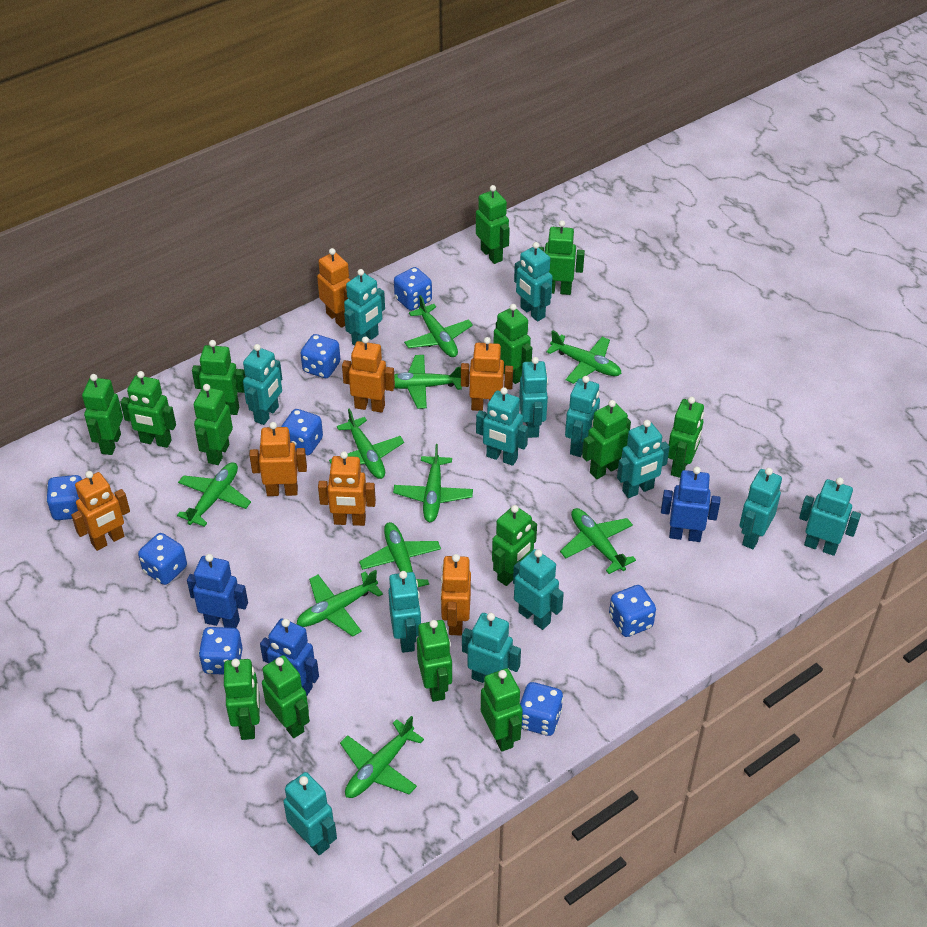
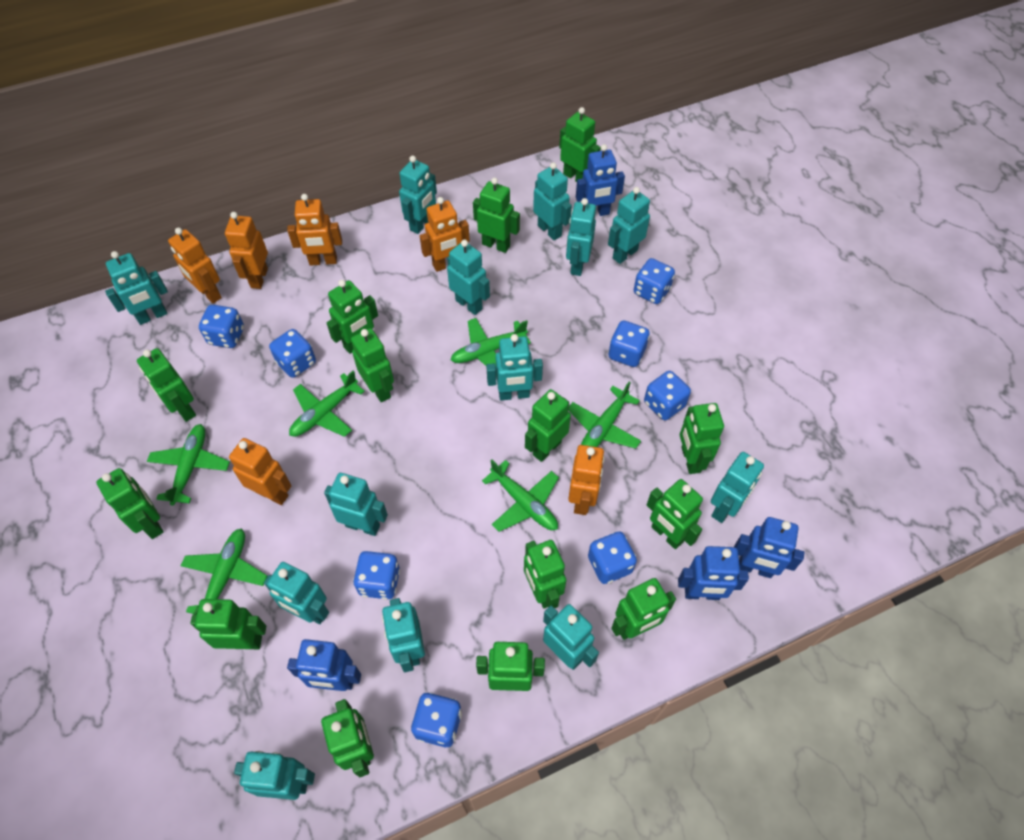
blue robot: [187,554,248,628] [260,619,319,696] [661,466,721,542] = 3 -> [287,639,361,691] [576,144,625,216] [678,546,749,600] [734,517,805,578] = 4
green plane: [177,462,251,527] [297,570,383,637] [329,408,404,479] [340,716,424,798] [359,522,441,588] [393,444,473,522] [394,355,462,409] [404,295,473,357] [546,330,622,384] [560,508,636,574] = 10 -> [147,424,230,506] [181,528,267,614] [289,371,365,437] [451,318,531,367] [482,460,559,532] [568,382,641,449] = 6
orange robot: [71,471,130,551] [249,422,307,496] [317,248,350,328] [318,451,376,526] [342,336,395,413] [441,554,471,636] [461,337,513,411] = 7 -> [168,228,222,304] [225,212,268,289] [229,438,292,505] [287,194,342,266] [420,197,470,272] [568,445,605,515] = 6

